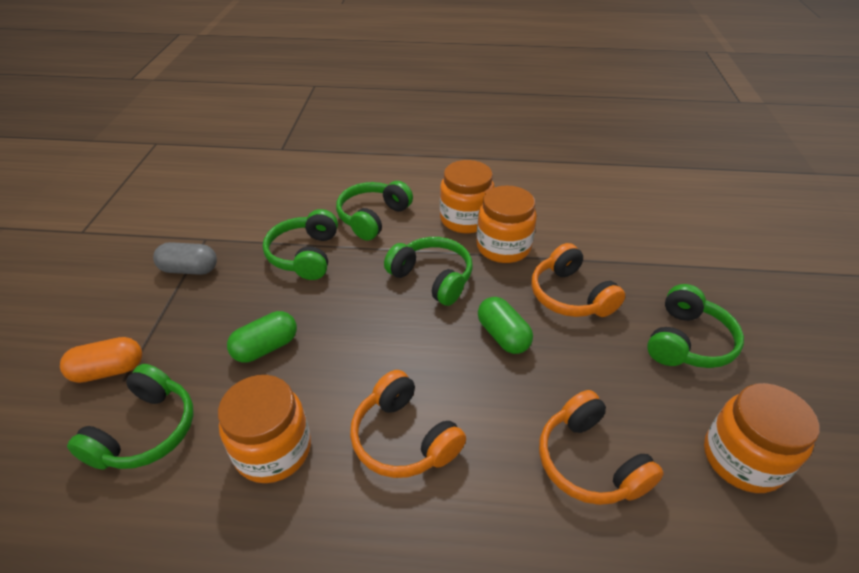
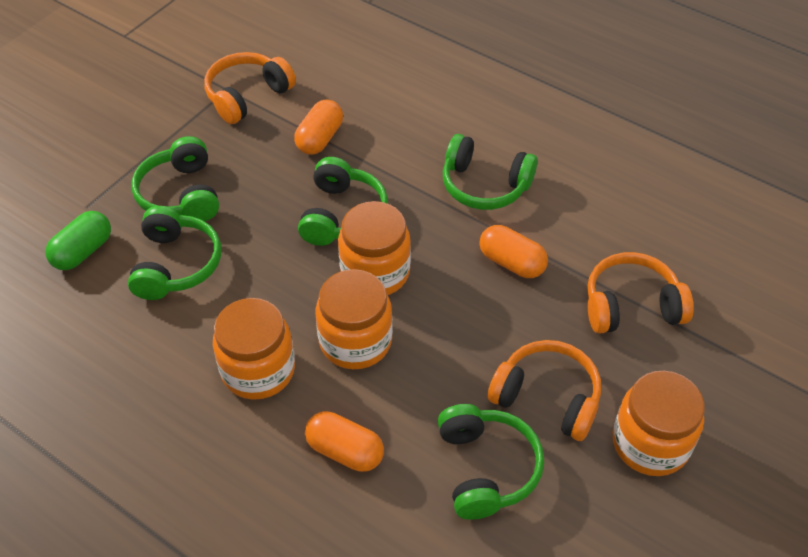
green capsule: [227,311,297,363] [478,297,533,354] = 2 -> [45,211,111,270] = 1
grey capsule: [153,242,217,275] = 1 -> none = 0
orange capsule: [60,337,142,383] = 1 -> [294,99,343,155] [305,411,384,472] [479,225,548,278] = 3

